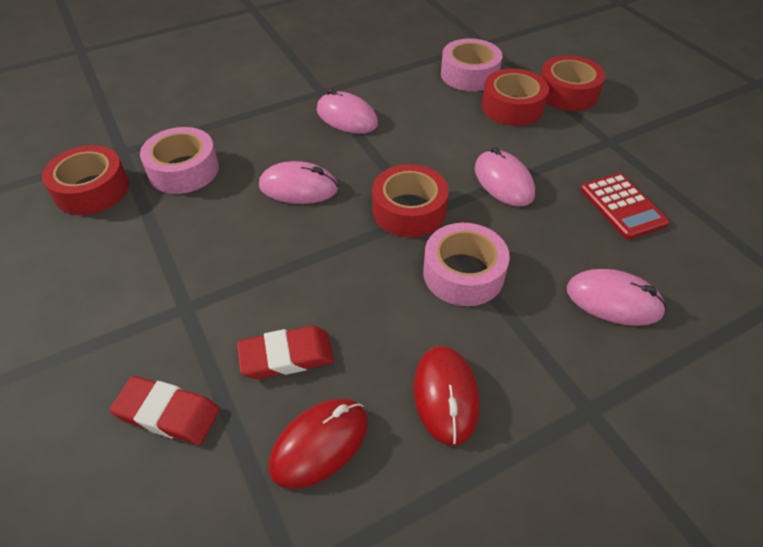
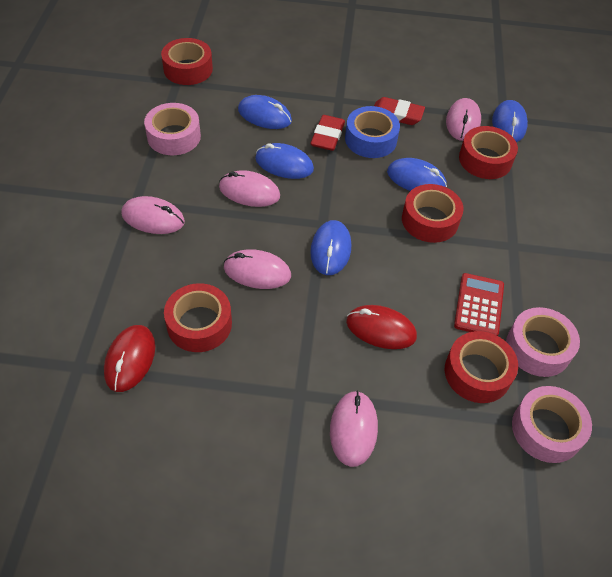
blue mouse: none = 0 -> [238,95,292,129] [255,143,314,179] [310,220,351,275] [387,158,447,191] [492,100,528,142] = 5
blue tape: none = 0 -> [345,106,400,158] = 1
pink mouse: [259,161,338,204] [317,89,378,134] [475,147,535,207] [567,269,667,326] = 4 -> [121,196,185,234] [219,170,280,207] [224,249,291,289] [330,391,378,467] [446,98,481,141] = 5
red tape: [42,145,129,215] [372,164,449,238] [482,69,549,126] [540,55,605,111] = 4 -> [161,38,213,85] [164,283,232,352] [402,184,464,243] [445,331,518,403] [459,126,518,179] = 5

